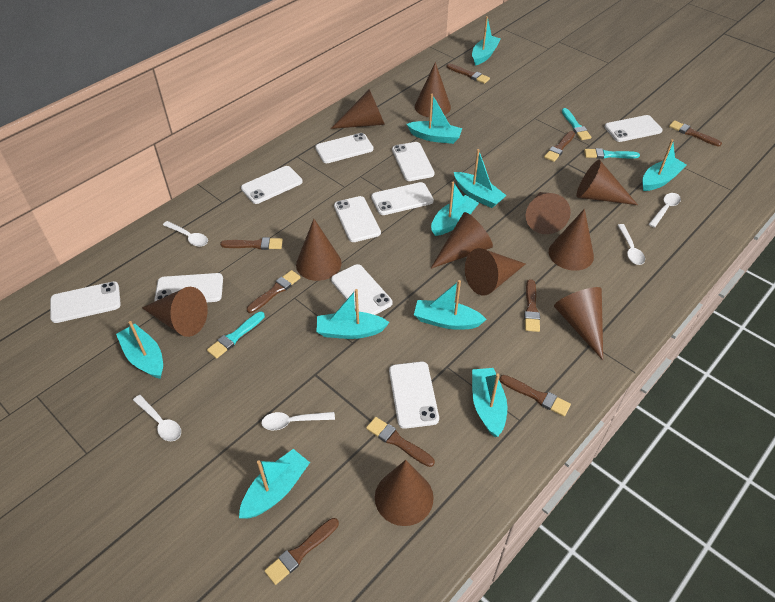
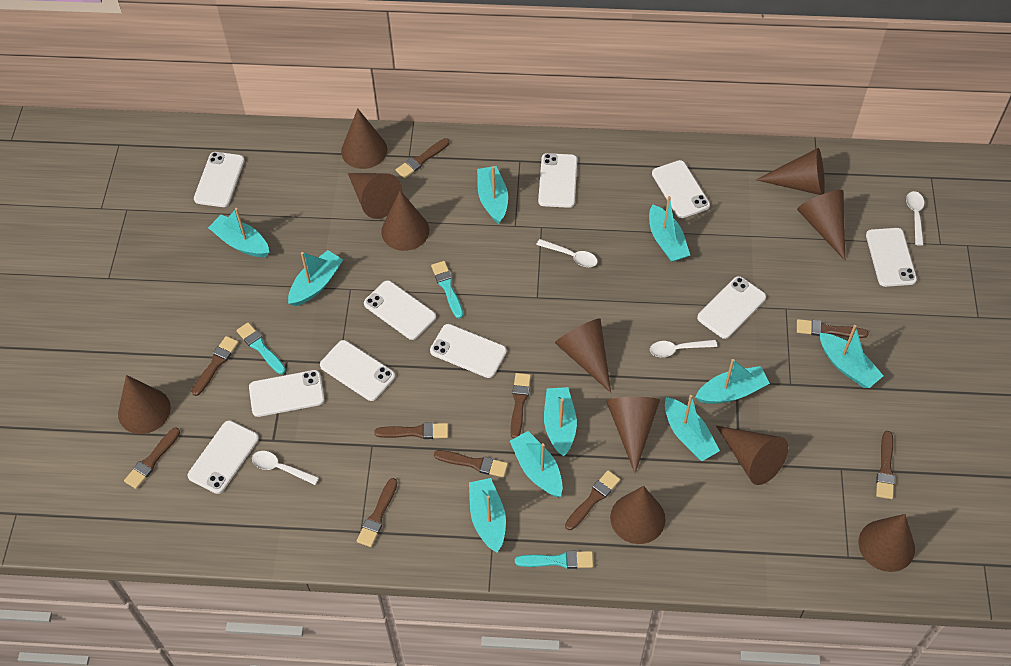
brown brush: [220,237,283,250] [247,270,301,313] [264,518,339,585] [366,417,435,467] [447,64,490,84] [499,375,571,416] [524,279,540,332] [544,131,575,162] [669,120,722,146] = 9 -> [124,427,180,489] [191,336,239,396] [357,478,397,547] [374,422,448,439] [396,138,450,178] [434,450,508,477] [510,373,531,439] [565,470,620,530] [797,319,868,338] [876,431,895,499] = 10
white spoon: [133,395,181,441] [163,221,208,247] [261,412,335,430] [617,224,645,265] [649,193,681,228] = 5 -> [252,451,319,485] [536,239,598,267] [650,340,717,357] [906,191,924,245] = 4

